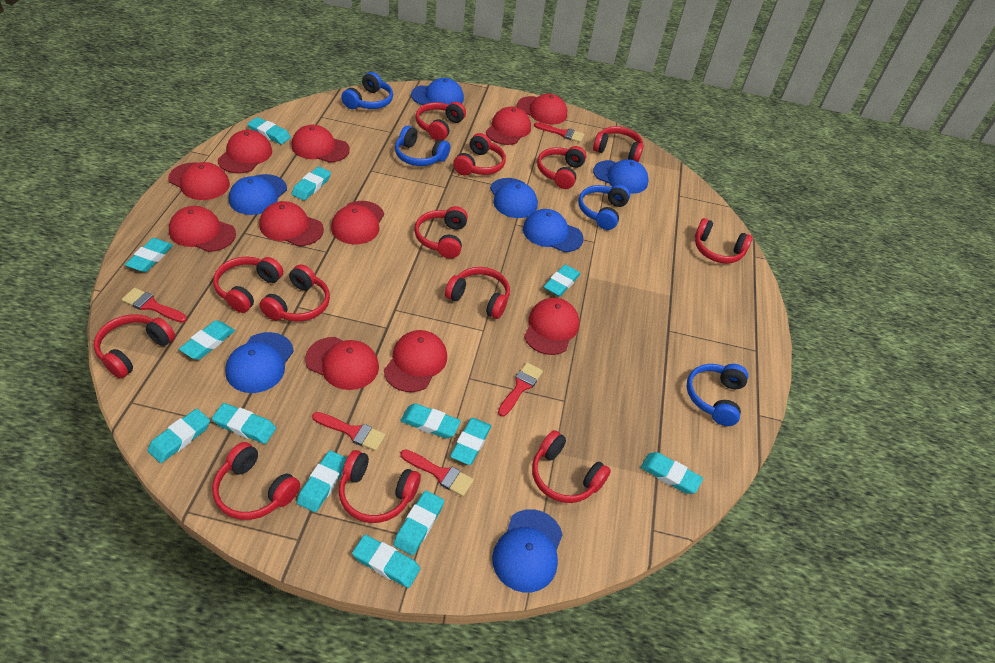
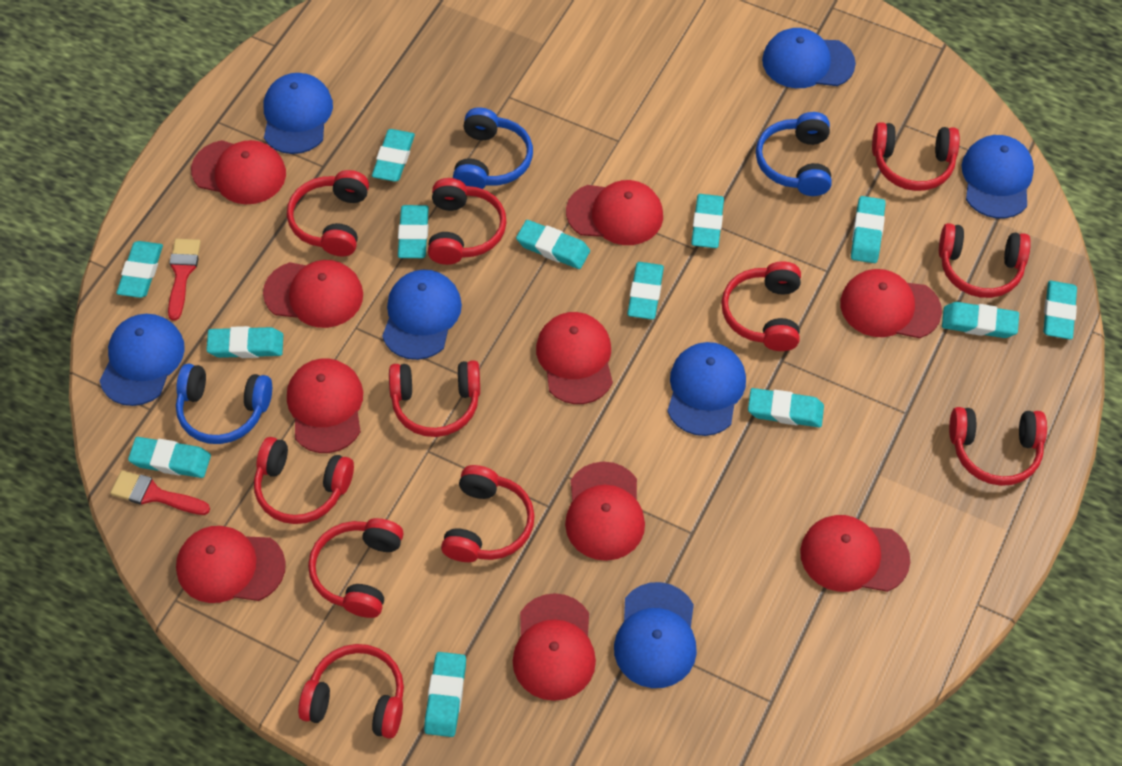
blue headphones: [341,72,393,109] [395,126,450,166] [578,185,630,230] [686,364,748,426] = 4 -> [176,364,272,444] [453,107,533,189] [756,112,832,196] = 3
red brush: [121,288,187,323] [312,412,386,451] [401,449,474,497] [498,362,543,417] [534,122,584,143] = 5 -> [110,470,210,515] [168,239,201,321] = 2
red cap: [168,162,230,200] [169,206,236,252] [218,130,272,174] [259,201,324,246] [291,125,350,163] [305,337,379,390] [331,201,384,244] [384,330,447,392] [486,106,531,145] [517,94,567,125] [524,298,580,355] = 11 -> [176,526,286,603] [191,140,286,204] [263,260,363,328] [287,358,363,453] [513,593,596,701] [536,312,613,404] [565,462,645,561] [566,180,663,245] [800,515,910,592] [840,269,942,338] = 10
red headphones: [94,314,175,378] [212,442,300,520] [213,257,283,313] [259,264,330,322] [339,450,421,523] [414,206,468,258] [415,102,466,141] [445,267,510,319] [453,133,506,175] [532,430,611,503] [537,146,586,189] [593,126,644,162] [695,218,752,264] = 13 -> [254,437,354,524] [287,170,369,256] [298,644,404,739] [308,518,404,618] [389,360,480,437] [428,178,507,265] [441,465,535,562] [721,261,801,351] [872,122,960,191] [939,223,1031,298] [949,407,1047,486] = 11

